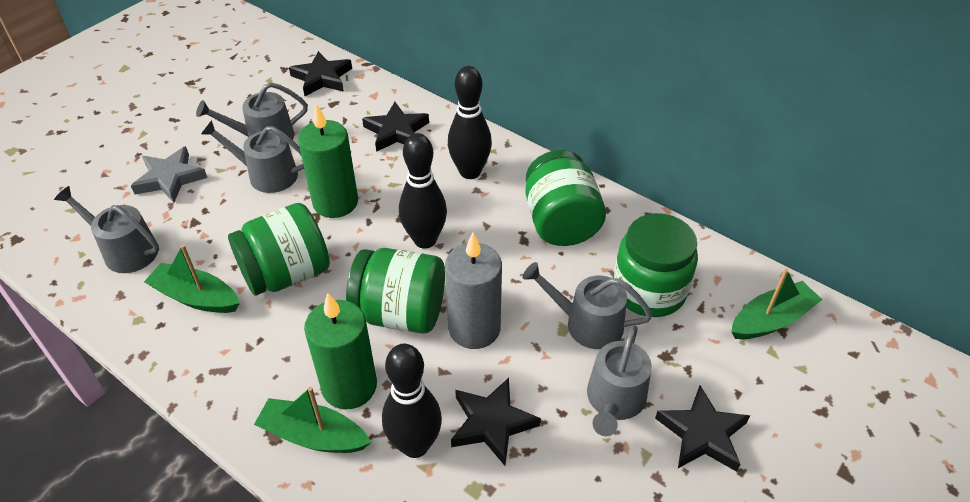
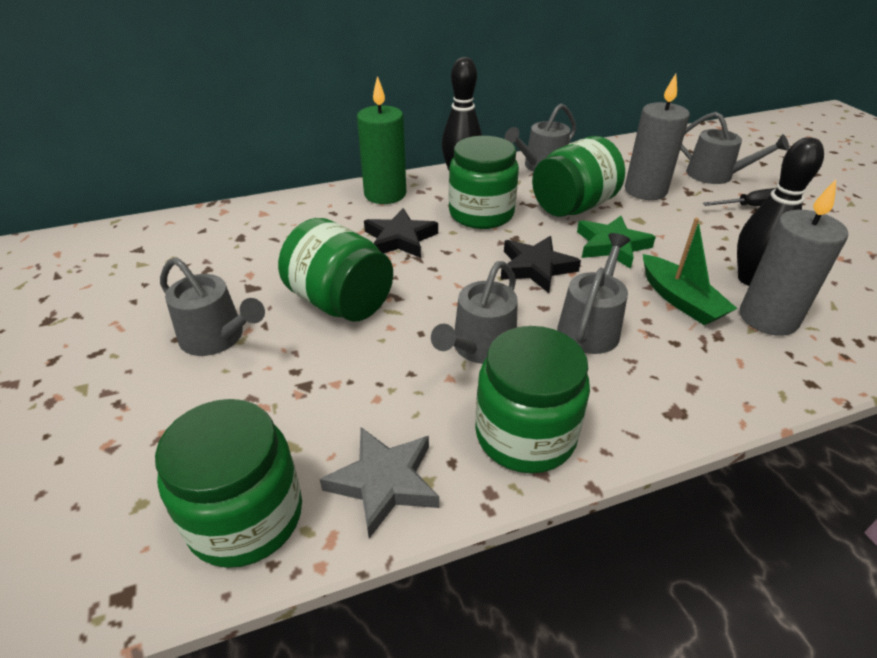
black bowling pin: [382,343,442,458] [399,133,447,249] [448,66,492,179] = 3 -> [442,57,482,170] [737,137,824,286] = 2
black screwdriver: none = 0 -> [703,188,777,206] = 1
black star: [289,51,352,96] [362,102,429,152] [451,378,541,466] [655,385,750,472] = 4 -> [364,208,438,258] [501,236,581,293] = 2
green boat: [144,244,240,313] [254,387,371,453] [731,269,822,339] = 3 -> [643,218,737,325] = 1
green candle: [298,104,358,218] [304,293,377,409] = 2 -> [357,76,406,204] = 1
green jar: [228,203,330,295] [346,248,445,334] [525,150,606,246] [614,213,698,317] = 4 -> [155,399,302,568] [278,218,393,321] [449,136,519,229] [475,326,590,473] [532,136,625,217] = 5
green star: none = 0 -> [577,216,656,269] = 1
grey candle: [445,233,502,349] = 1 -> [625,74,690,200] [740,180,848,336] = 2

